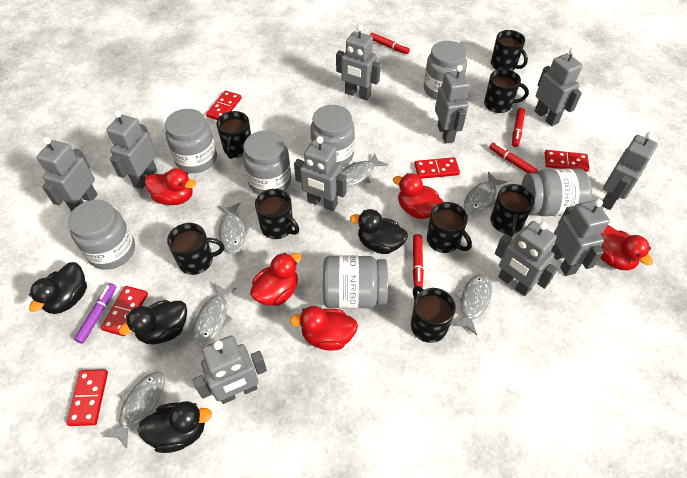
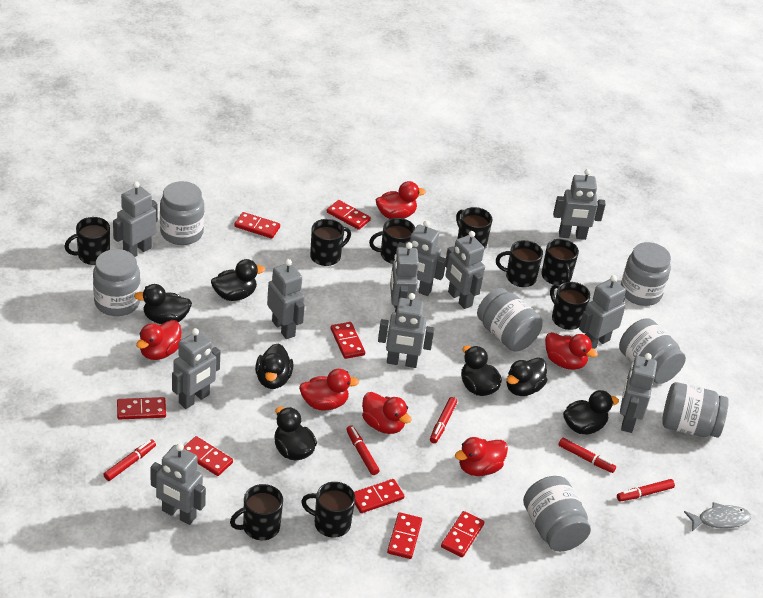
black duck: [29,262,87,314] [119,300,187,344] [137,401,212,453] [350,209,408,254] = 4 -> [134,284,192,324] [211,259,265,301] [255,344,293,389] [274,407,317,461] [461,345,502,396] [507,357,548,396] [563,390,619,434] = 7
black mug: [167,223,224,275] [216,111,251,159] [255,189,299,239] [411,286,456,343] [427,202,472,253] [484,69,529,113] [491,30,528,71] [491,184,535,237] = 8 -> [64,217,110,265] [230,484,283,540] [301,482,355,538] [310,219,351,266] [369,218,415,264] [456,207,492,250] [496,240,543,287] [542,239,579,285] [550,282,590,330] = 9
grey fish: [103,372,165,449] [193,283,237,346] [218,202,251,253] [342,153,388,187] [452,274,492,335] [464,172,507,214] = 6 -> [684,502,751,531] = 1
grey robot: [37,137,98,212] [107,110,157,189] [193,335,267,404] [294,136,347,211] [336,25,381,100] [435,65,470,144] [495,221,558,296] [535,48,583,126] [551,199,610,276] [602,132,658,210] = 10 -> [113,182,158,257] [150,443,206,525] [172,328,220,409] [267,259,305,339] [378,293,435,368] [390,242,419,313] [396,220,446,296] [445,231,485,309] [553,169,606,240] [579,275,626,349] [620,353,657,433] = 11
purple marker: [74,283,116,344] = 1 -> none = 0
red domino: [67,369,108,426] [101,286,148,336] [206,91,241,120] [415,157,460,179] [545,150,589,172] = 5 -> [117,397,166,419] [184,436,233,476] [234,212,280,238] [327,200,371,230] [331,322,365,359] [354,479,404,513] [387,512,422,559] [441,511,484,557] = 8
red duck: [145,168,196,205] [250,253,301,306] [290,306,358,351] [393,173,443,219] [600,225,653,270] = 5 -> [136,320,181,360] [299,369,359,410] [362,392,412,434] [376,181,426,219] [455,437,508,476] [545,332,598,370] = 6
red marker: [370,33,410,54] [413,234,424,288] [489,143,538,173] [512,108,525,147] = 4 -> [103,439,156,481] [346,425,380,475] [430,397,457,443] [559,438,616,473] [617,479,675,502] = 5

